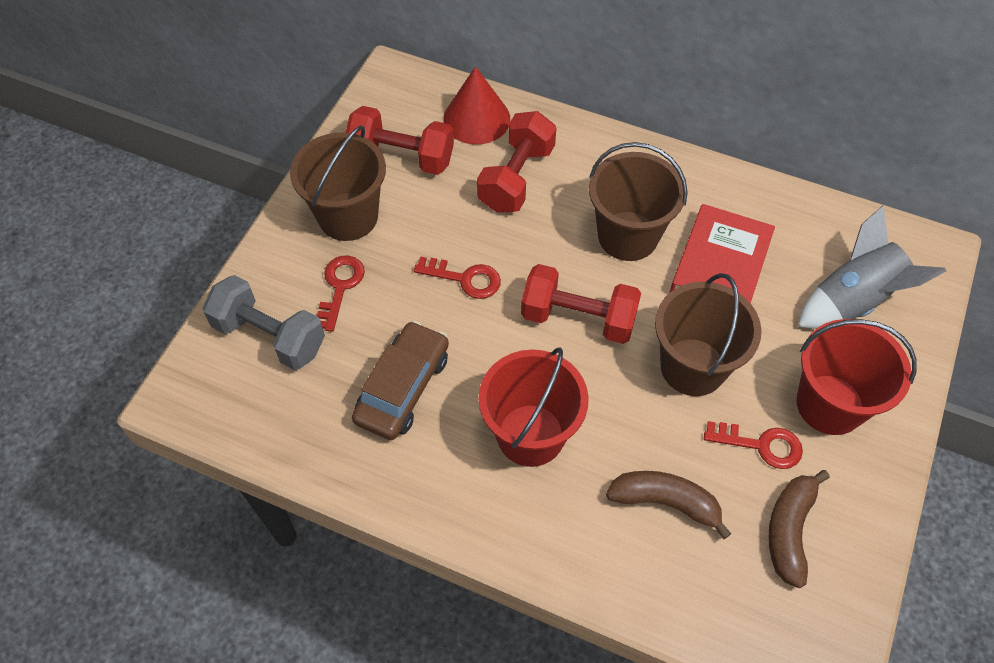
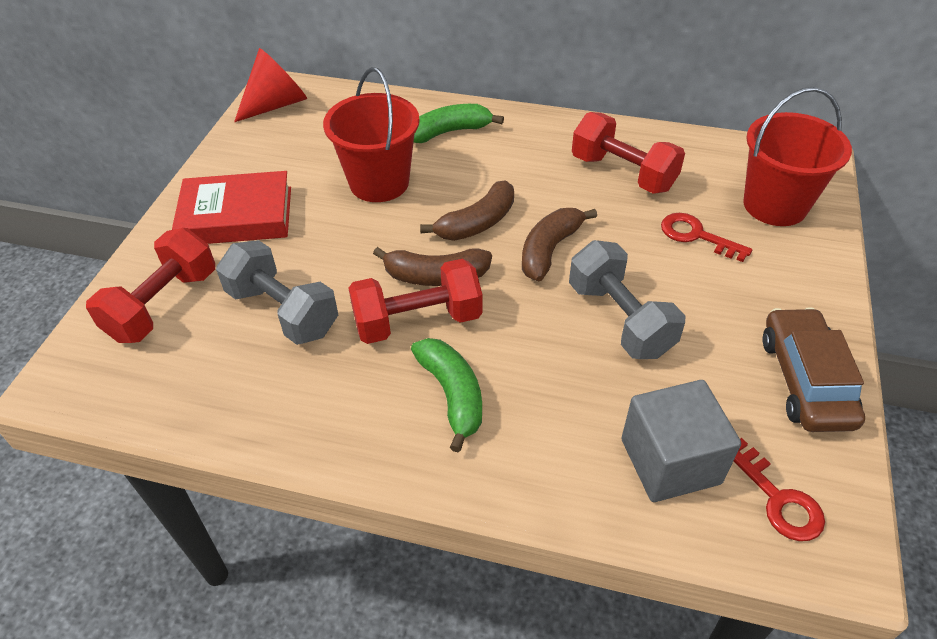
brown banana: [606,471,731,539] [768,470,830,588] = 2 -> [373,247,492,286] [420,181,514,241] [522,208,597,281] = 3
brown bucket: [290,125,386,241] [589,142,688,261] [655,273,762,396] = 3 -> none = 0
green banana: none = 0 -> [411,338,482,452] [413,104,504,143] = 2
grey cube: none = 0 -> [622,380,741,502] = 1
grey dumbbell: [203,275,325,370] = 1 -> [216,240,338,345] [569,240,685,359] = 2
grey rocket: [798,205,946,329] = 1 -> none = 0
red key: [317,256,365,332] [414,256,501,299] [704,421,803,469] = 3 -> [661,213,752,262] [734,438,825,541] = 2

